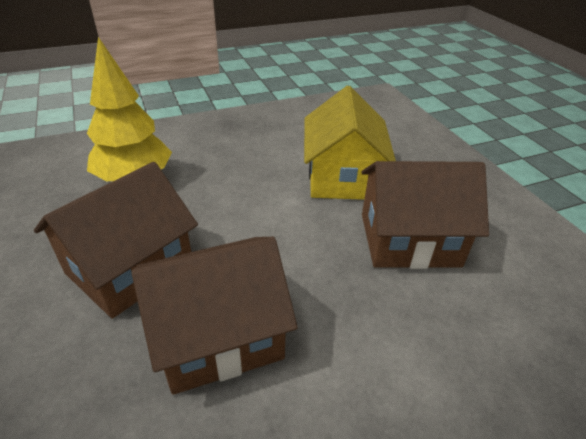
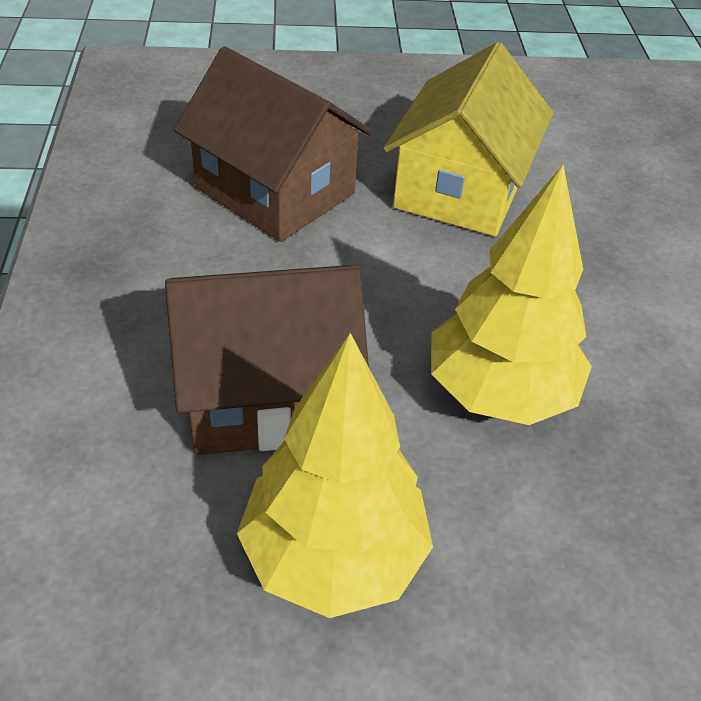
brown house: [34,162,198,319] [131,237,298,395] [361,161,489,269] = 3 -> [165,265,369,455] [174,46,373,242] = 2
yellow tree: [87,37,172,181] = 1 -> [237,333,433,618] [431,165,592,425] = 2

